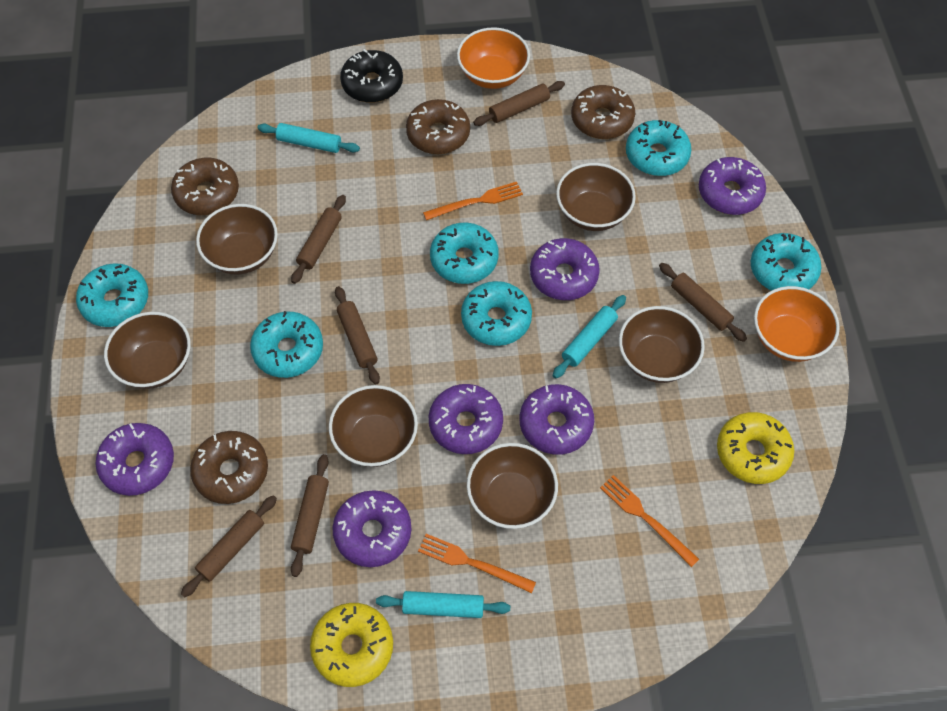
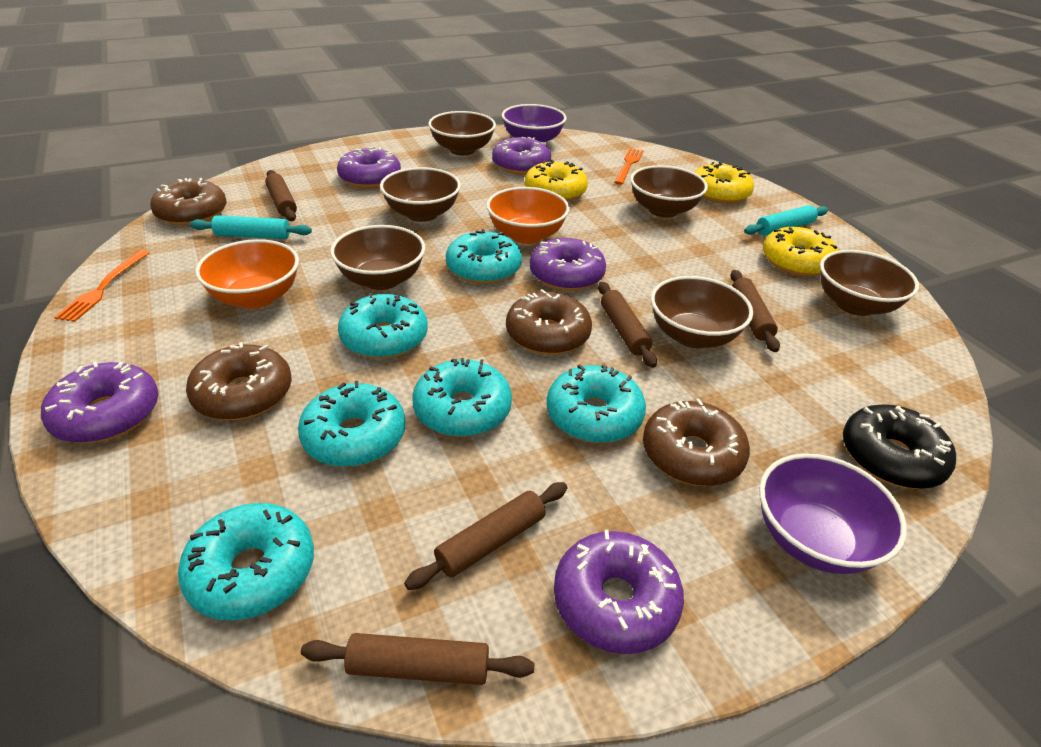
brown rolling pin: [181,495,277,597] [291,195,346,284] [291,454,329,577] [335,286,380,385] [473,81,565,126] [659,263,747,342] = 6 -> [265,170,297,221] [301,633,534,685] [404,482,567,590] [598,282,657,368] [730,270,780,352] = 5
orange fork: [418,534,536,593] [423,182,523,220] [600,475,699,567] = 3 -> [54,250,150,322] [614,148,644,185] = 2
purple bowl: none = 0 -> [502,104,566,143] [759,453,907,574] = 2
purple donut: [95,423,174,496] [332,490,412,567] [429,384,503,454] [519,384,594,455] [530,238,600,300] [699,157,766,215] = 6 -> [41,361,159,443] [337,147,401,188] [492,137,551,175] [530,238,606,291] [554,530,684,654] = 5
turquoise rolling pin: [257,123,360,153] [376,591,510,618] [553,295,626,379] = 3 -> [190,215,312,239] [744,205,828,235] = 2
yellow donut: [310,603,393,687] [717,412,794,484] = 2 -> [525,159,588,202] [694,162,754,204] [763,227,838,277] = 3

